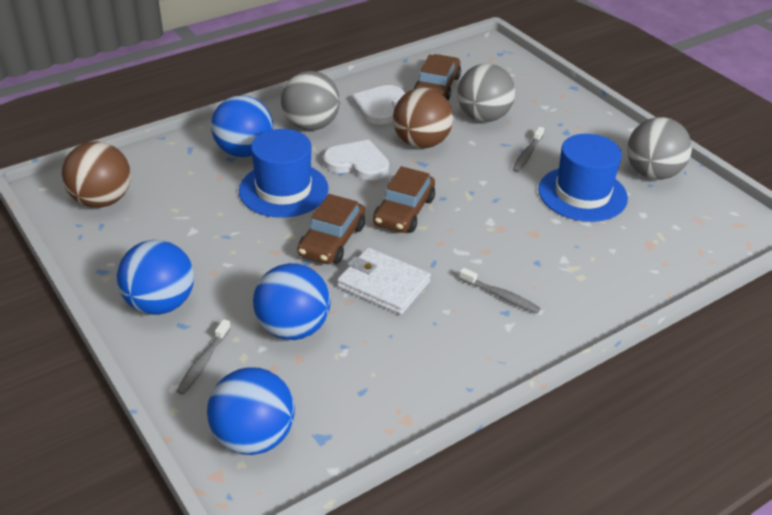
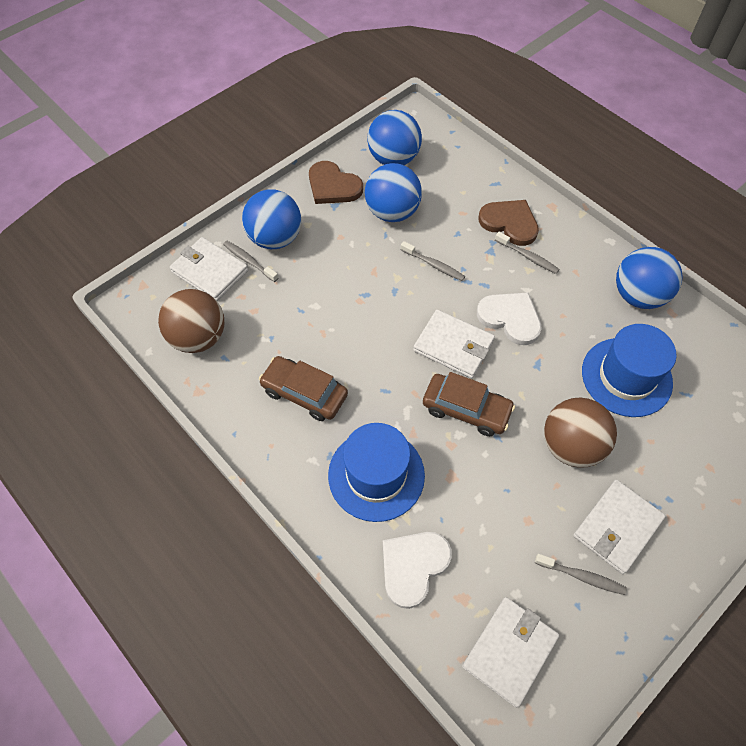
brown car: [297,194,365,264] [373,166,435,233] [414,54,461,100] = 3 -> [259,356,348,421] [423,372,515,436] = 2
brown heart: none = 0 -> [309,161,363,204] [478,200,539,246] = 2
grey ball: [281,71,340,130] [457,64,515,122] [627,117,692,180] = 3 -> none = 0
grey toothbrush: [176,319,231,395] [459,268,541,314] [512,127,544,172] = 3 -> [223,241,278,282] [401,241,465,281] [495,232,559,274] [535,554,627,595] = 4
white wallet: [337,247,431,315] = 1 -> [170,237,248,301] [413,310,495,378] [462,597,559,708] [573,480,665,574] = 4

